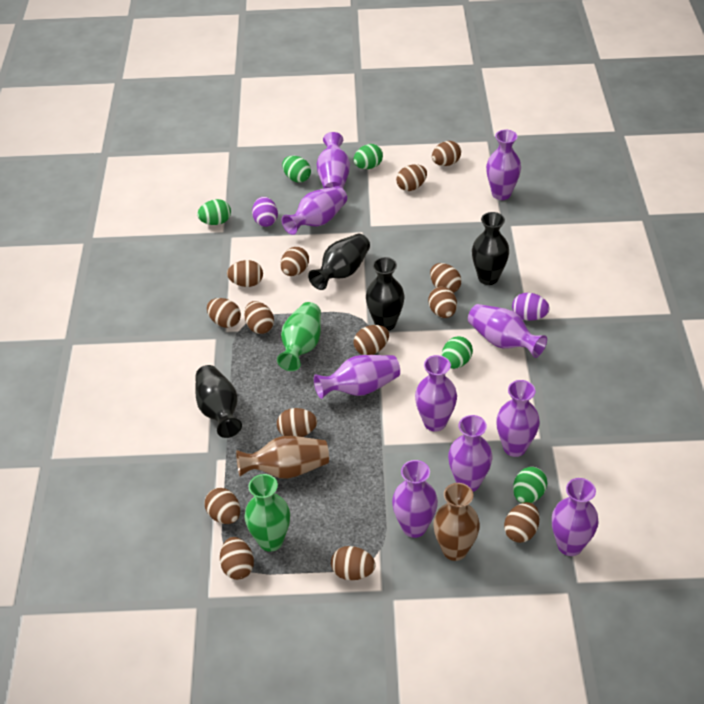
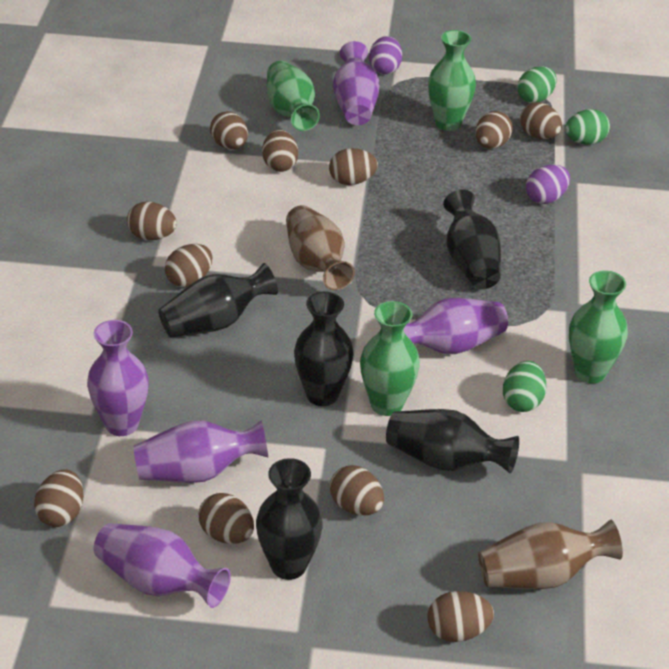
black vase: [195,365,242,438] [308,234,370,290] [366,257,404,331] [472,212,509,285] = 4 -> [158,263,278,338] [256,458,323,580] [294,292,353,406] [386,409,519,473] [443,189,501,289] = 5
brown egg: [204,488,240,524] [207,298,241,328] [220,537,254,580] [227,260,263,287] [244,301,274,334] [277,408,317,437] [281,247,309,276] [331,546,375,580] [354,325,389,355] [396,164,427,191] [428,287,457,318] [430,263,462,293] [432,141,461,166] [504,502,540,543] = 14 -> [34,469,83,527] [127,201,177,240] [165,244,212,287] [198,493,254,544] [210,111,248,150] [262,130,298,172] [329,148,378,185] [330,465,384,516] [428,591,494,642] [475,111,513,149] [520,102,562,139] = 11
green egg: [197,199,231,225] [282,156,311,183] [353,144,383,169] [442,336,473,369] [513,467,547,503] = 5 -> [503,361,546,412] [517,66,557,103] [565,109,610,145] = 3
green vase: [245,474,290,552] [277,302,321,371] = 2 -> [267,61,320,131] [360,301,420,416] [428,30,476,131] [569,270,628,384] = 4
purple vase: [282,186,347,235] [314,355,400,399] [317,132,350,188] [392,460,438,538] [415,355,457,432] [448,415,493,492] [468,304,547,358] [486,130,521,200] [496,380,540,457] [552,478,599,556] = 10 -> [87,320,149,436] [94,523,231,608] [133,420,268,483] [333,41,380,125] [404,298,508,354] = 5

